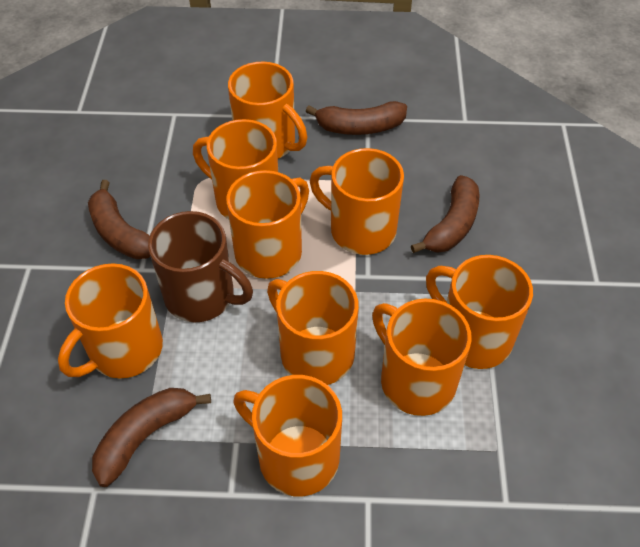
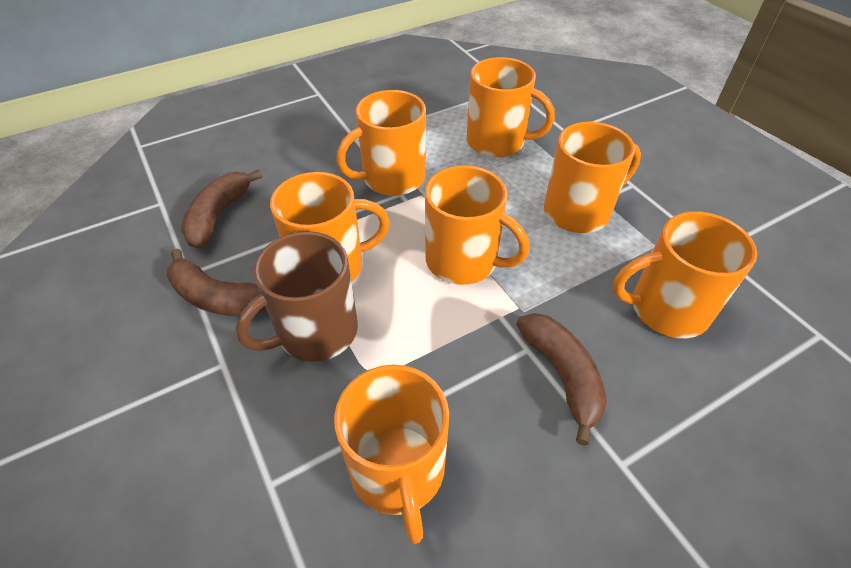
brown banana: [88,180,150,259] [92,388,211,487] [306,101,407,135] [411,175,479,253] = 4 -> [167,249,266,316] [181,169,262,249] [516,313,607,446] = 3
orange mug: [58,263,163,378] [193,119,278,219] [226,170,309,279] [228,62,307,159] [234,375,342,496] [267,271,359,385] [310,148,404,255] [372,298,472,416] [426,255,533,369] = 9 -> [270,172,390,282] [334,364,449,544] [336,90,426,196] [425,165,529,285] [467,57,555,157] [544,122,641,233] [613,211,757,338] = 7

